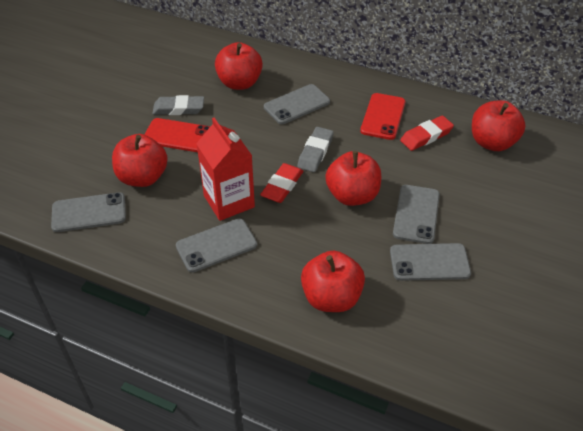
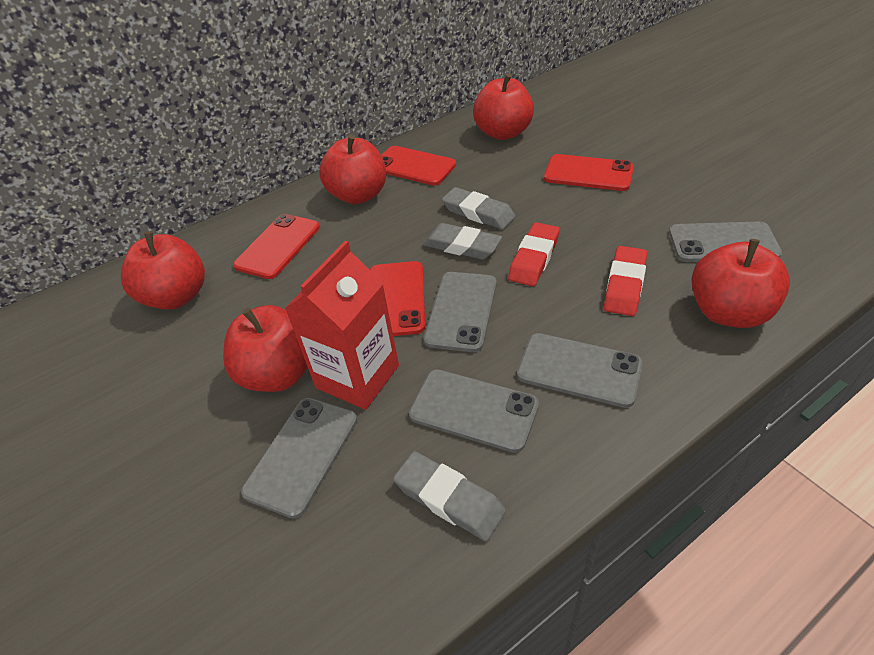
grey eraser: [152,95,204,115] [297,127,334,172] = 2 -> [393,451,506,541] [423,223,502,260] [442,187,516,230] = 3
red phone: [145,118,210,152] [360,93,406,140] = 2 -> [233,214,320,279] [370,261,425,336] [382,146,456,186] [544,154,634,191] = 4

